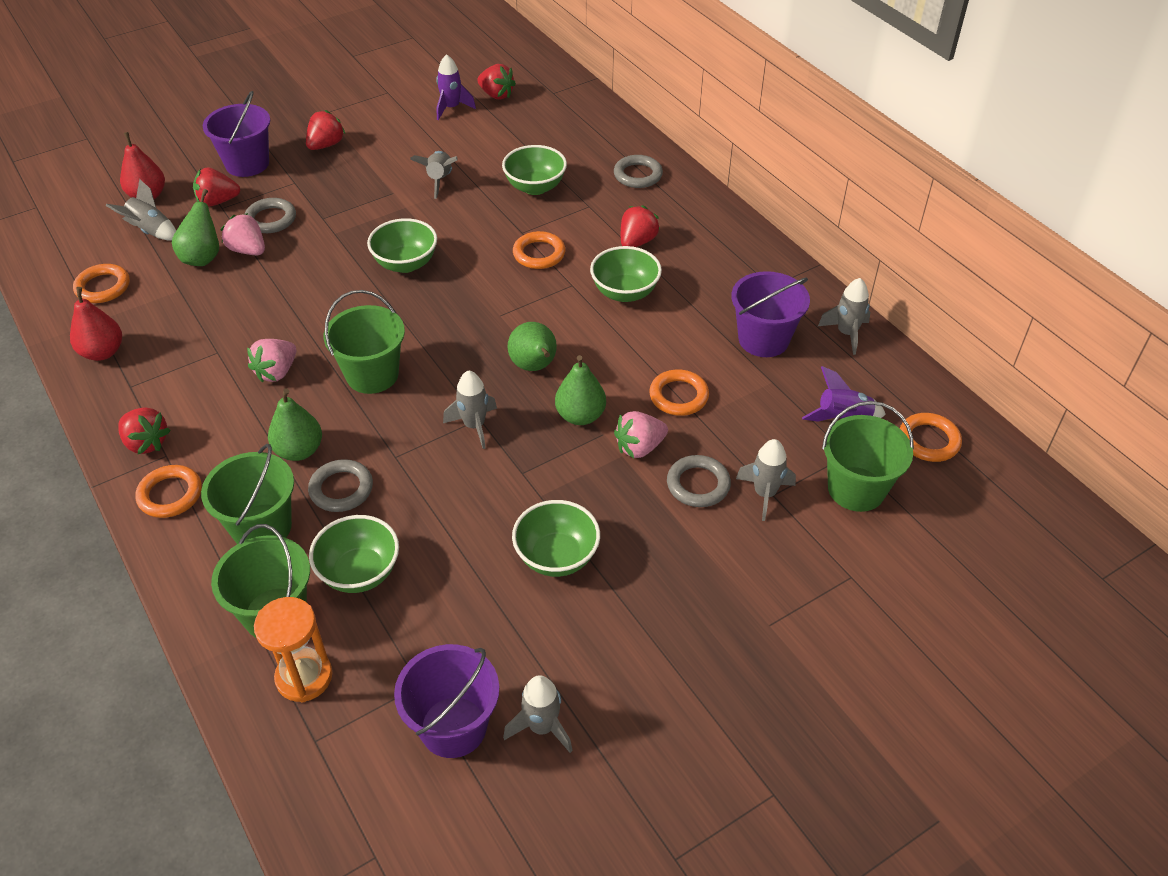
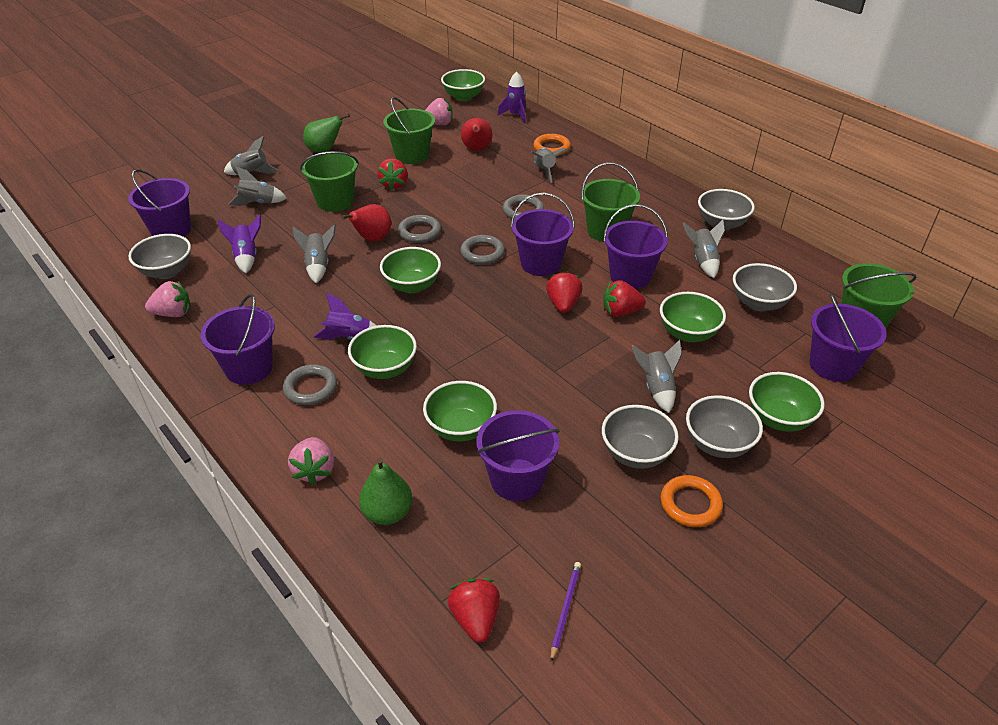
green bowl: [309,515,399,593] [367,218,437,273] [502,145,567,195] [512,500,600,577] [590,246,662,302] = 5 -> [348,325,417,379] [380,247,441,293] [423,381,497,441] [441,69,485,101] [660,292,726,342] [749,372,825,432] = 6
green pear: [172,189,219,266] [268,389,322,461] [508,322,557,371] [555,355,606,425] = 4 -> [303,114,350,153] [359,457,413,525] = 2
grey bowl: none = 0 -> [128,234,191,279] [602,405,679,469] [686,395,763,458] [698,189,755,231] [733,263,797,311] = 5
orange hourglass: [254,597,332,702] = 1 -> none = 0
orange ring: [73,264,130,303] [135,465,202,518] [513,231,566,269] [649,370,709,416] [900,413,962,462] = 5 -> [533,134,571,156] [661,475,723,527] = 2
purple bucket: [203,91,270,177] [394,644,499,758] [731,271,810,357] = 3 -> [128,169,191,237] [200,294,275,385] [477,410,560,501] [511,193,575,276] [603,204,668,289] [810,293,887,382] = 6
purple pencil: none = 0 -> [551,562,581,662] = 1
purple rocket: [436,54,476,120] [802,366,886,422] = 2 -> [218,215,261,273] [314,293,377,340] [497,71,526,123] = 3
red strawberry: [118,408,171,454] [193,167,240,207] [306,110,345,150] [477,64,516,99] [621,205,660,247] = 5 -> [377,158,408,190] [448,578,500,643] [546,271,583,313] [603,280,646,317] = 4

